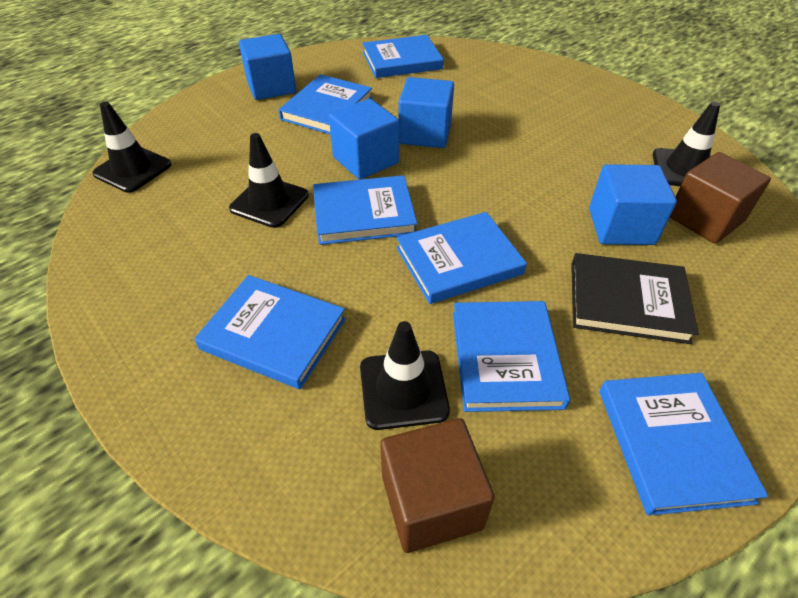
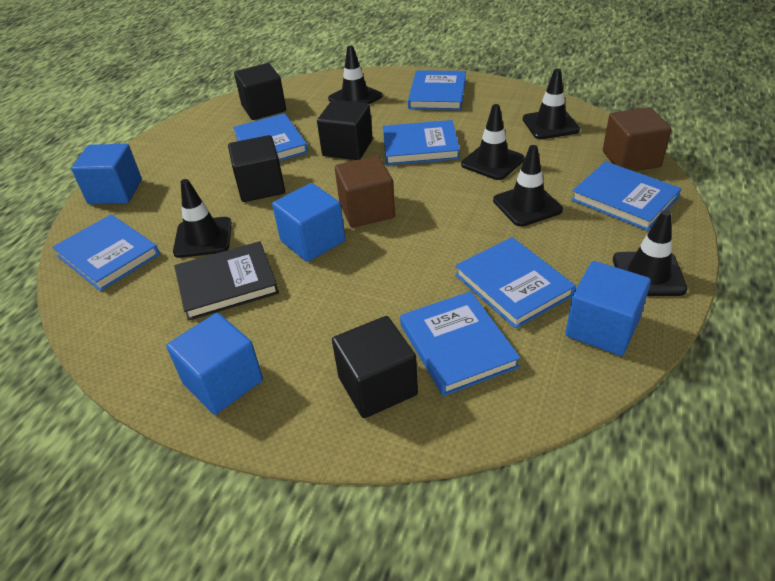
black cube: none = 0 -> [228,135,285,202] [234,63,286,120] [317,100,373,160] [332,316,418,418] = 4
black traffic cone: [92,102,172,193] [229,133,309,228] [360,321,450,430] [653,102,720,186] = 4 -> [173,179,232,258] [328,46,383,104] [461,104,525,180] [493,145,563,227] [523,69,580,139] [613,210,687,296] = 6

